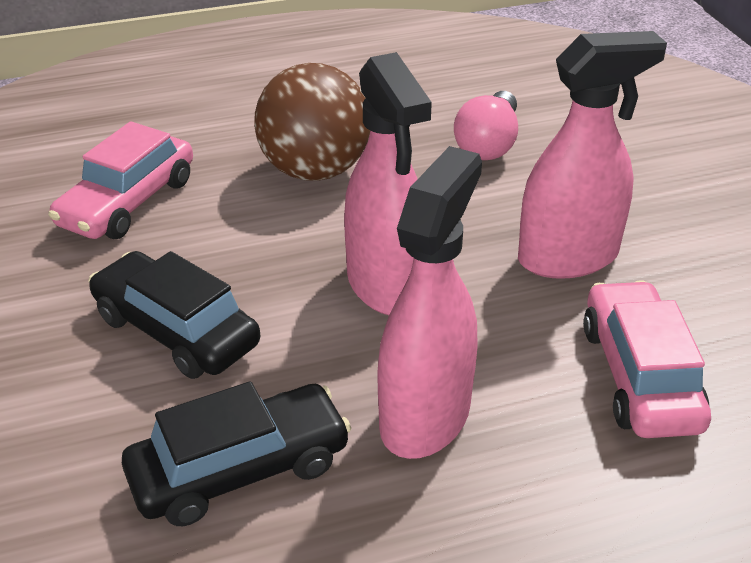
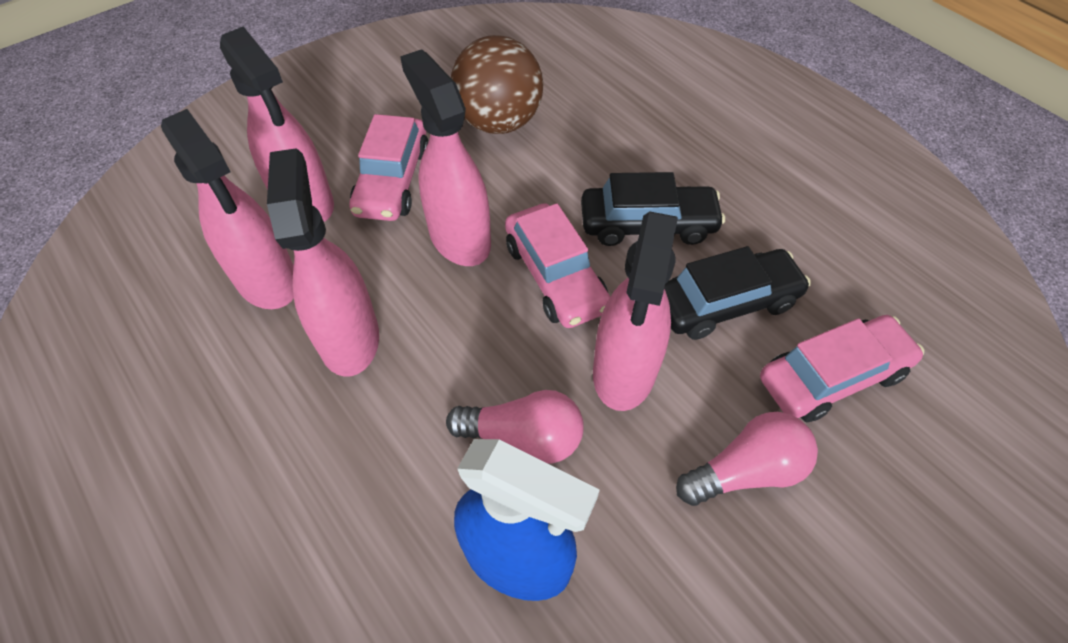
blue spray bottle: none = 0 -> [454,439,600,601] = 1
pink car: [48,121,193,239] [583,280,711,438] = 2 -> [350,114,428,221] [505,203,610,328] [760,315,924,422] = 3
pink light bulb: [454,91,518,160] = 1 -> [446,390,584,464] [676,412,818,506] = 2
pink spray bottle: [344,52,432,315] [378,146,482,459] [518,31,667,279] = 3 -> [161,109,294,309] [220,26,334,222] [267,148,379,377] [400,49,491,266] [593,211,678,411] = 5

